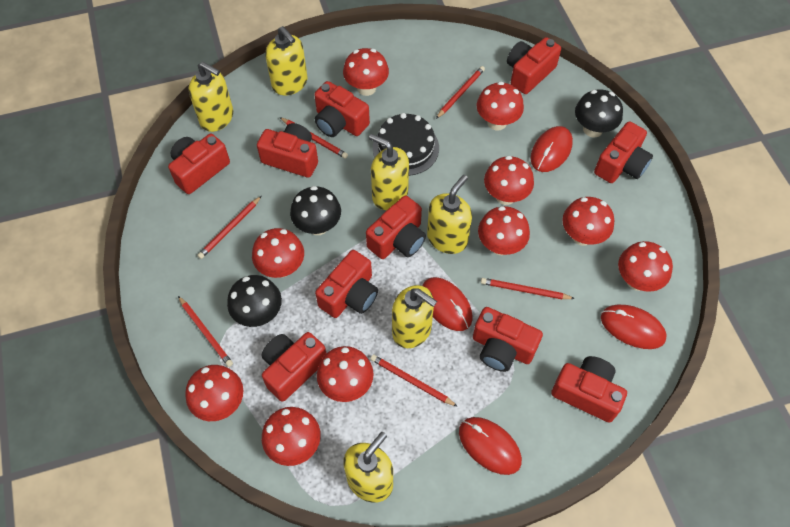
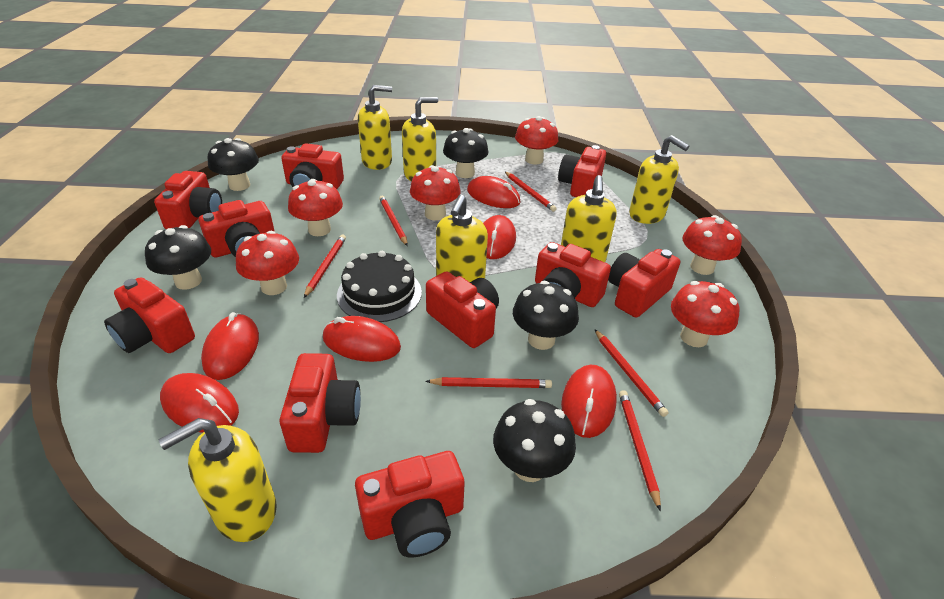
black mushroom: [227,275,282,327] [290,186,341,235] [575,89,623,138] = 3 -> [145,225,211,290] [208,138,259,191] [443,128,489,178] [493,399,576,482] [513,281,579,350] = 5
red mouse: [422,277,473,331] [459,417,522,475] [531,126,573,172] [601,304,667,349] = 4 -> [160,373,239,433] [201,312,259,380] [323,316,401,362] [467,176,521,208] [483,215,516,259] [561,365,617,438] = 6
red mushroom: [185,365,243,421] [252,228,304,278] [262,407,321,466] [317,346,373,402] [343,48,389,96] [477,81,524,130] [478,206,530,255] [484,156,534,205] [562,197,614,246] [618,241,673,292] = 10 -> [236,231,299,295] [288,179,343,236] [410,165,461,221] [515,116,558,164] [671,281,739,347] [682,215,742,275] = 6

